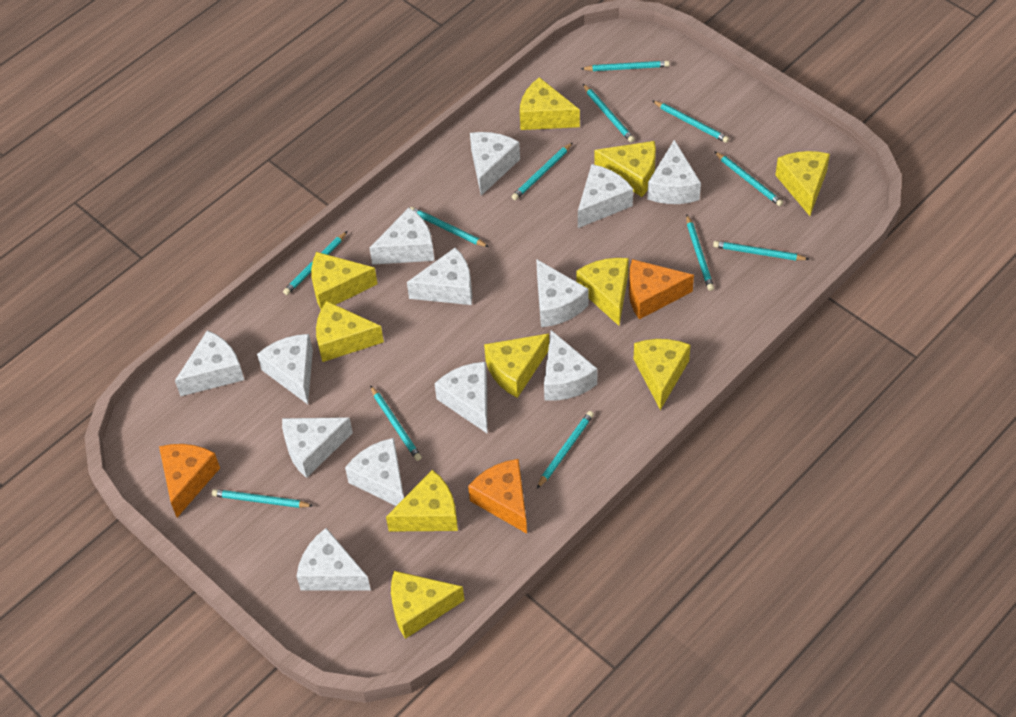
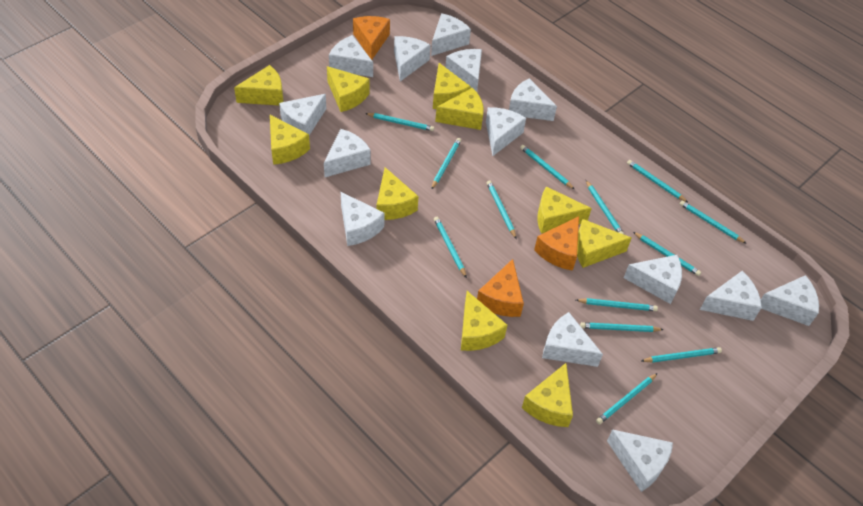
turquoise pencil: [212,489,313,508] [283,231,347,295] [370,385,422,461] [410,207,489,247] [512,142,573,200] [537,411,594,488] [581,61,670,71] [583,84,635,143] [653,101,729,143] [686,215,714,291] [713,241,809,261] [714,151,783,206] = 12 -> [365,113,434,131] [431,138,461,190] [434,217,467,278] [486,180,516,238] [520,145,574,189] [576,298,658,311] [580,322,664,332] [586,180,624,234] [596,373,658,425] [627,160,688,202] [633,232,701,276] [641,347,722,363] [680,201,747,244] = 13
white cheese: [175,330,244,397] [257,334,313,404] [282,417,353,478] [296,528,371,591] [345,438,404,506] [369,208,434,265] [407,247,472,305] [434,362,487,433] [470,132,520,196] [536,259,589,327] [544,330,597,401] [578,164,633,228] [647,140,701,204] = 13 -> [279,94,326,135] [324,129,371,177] [329,35,373,77] [341,192,385,246] [394,36,431,81] [431,13,471,56] [445,49,482,92] [486,107,526,156] [509,78,557,121] [542,312,603,367] [607,429,673,492] [624,255,682,304] [700,271,762,321] [761,275,819,326] = 14

